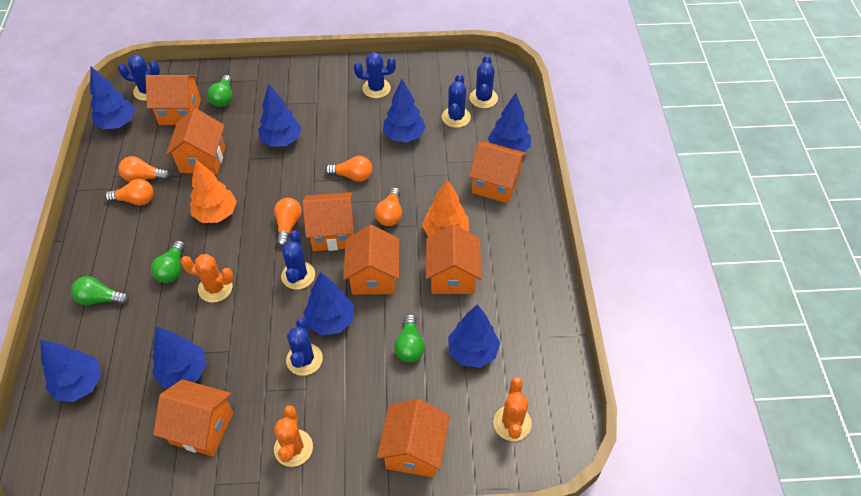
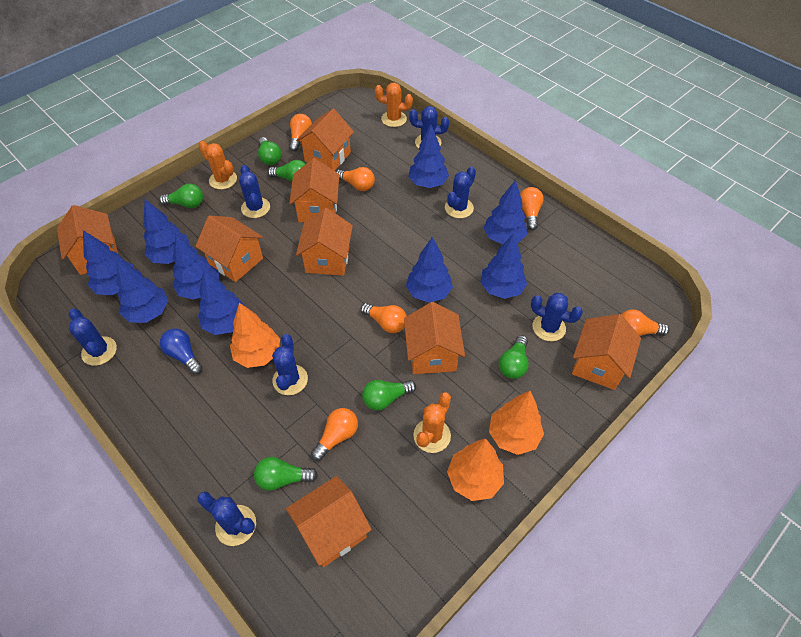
blue cactus: [118,55,160,101] [281,230,315,290] [286,318,323,376] [354,52,396,98] [442,74,471,128] [470,55,498,108] = 6 -> [69,309,117,366] [197,491,256,546] [239,165,270,218] [272,334,308,395] [409,106,449,148] [445,167,476,218] [531,293,583,342] = 7
blue light bulb: none = 0 -> [160,329,203,374] = 1
blue tree: [41,340,101,402] [90,67,135,129] [152,326,207,388] [258,84,302,147] [303,272,354,335] [383,79,426,143] [448,304,500,368] [488,93,531,152] = 8 -> [83,230,134,295] [117,258,169,323] [143,199,190,264] [172,234,219,300] [198,270,246,335] [406,237,453,303] [408,125,449,188] [480,233,527,299] [483,180,527,245] = 9
green light bulb: [71,276,129,305] [151,240,185,283] [207,75,232,107] [394,314,425,362] = 4 -> [159,184,203,208] [254,457,318,491] [258,137,281,165] [268,160,306,182] [362,380,416,411] [499,335,529,379] = 6
orange light bulb: [105,179,154,206] [119,156,171,182] [274,198,302,247] [325,156,372,182] [375,187,402,226] = 5 -> [289,114,312,151] [311,408,358,461] [336,167,375,191] [361,303,407,333] [520,187,544,230] [621,309,669,336] = 6
orange tree: [190,160,237,223] [422,179,469,237] = 2 -> [230,303,280,368] [447,439,504,501] [489,391,544,455] = 3

